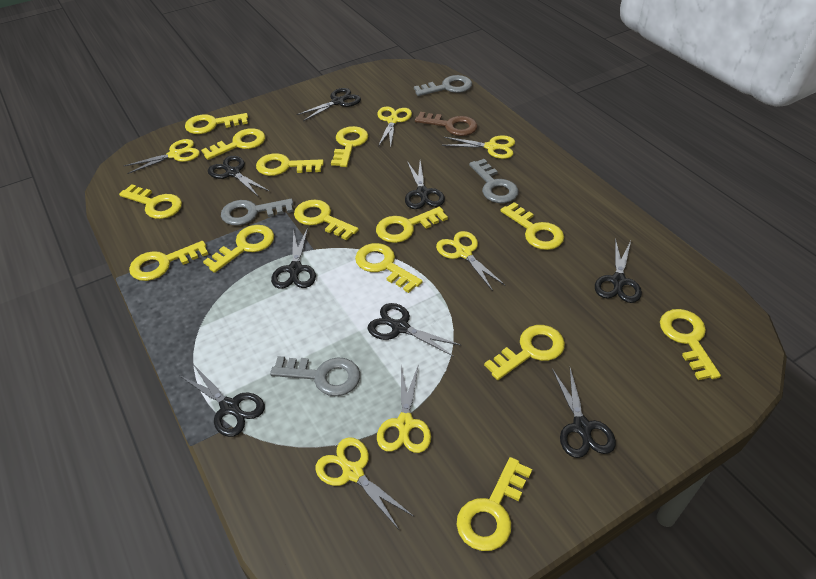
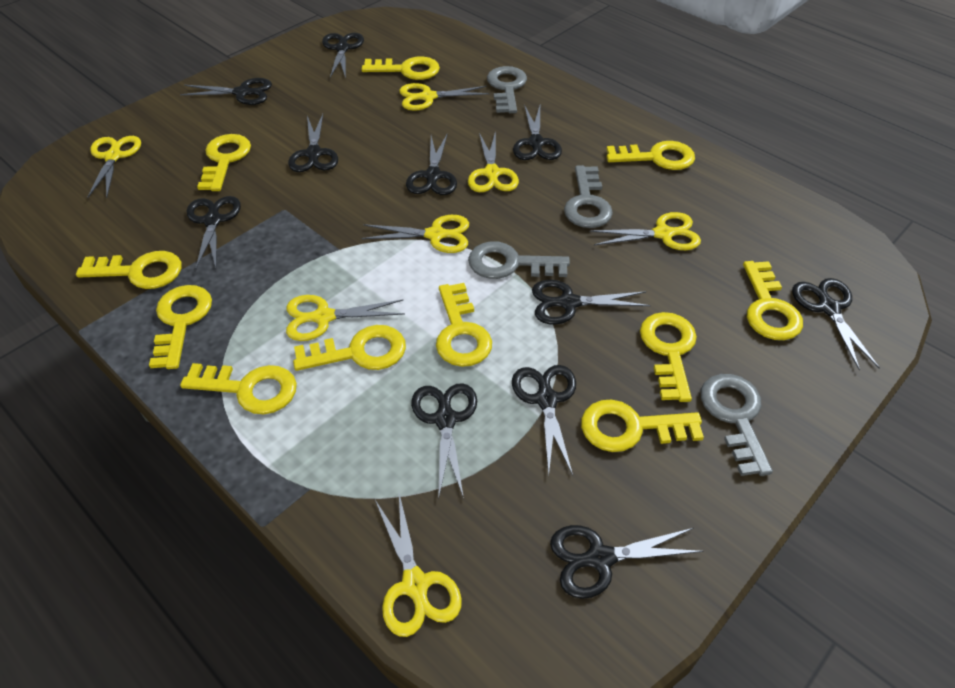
black scissors: [179,364,265,437] [208,156,269,196] [271,228,316,289] [297,88,361,121] [367,303,462,357] [405,161,445,209] [552,368,616,458] [595,238,642,303] = 8 -> [180,78,272,105] [187,196,241,271] [288,114,338,172] [322,33,364,78] [406,135,457,195] [411,383,477,500] [512,365,576,475] [513,105,562,160] [532,280,651,325] [550,525,704,599] [792,278,880,370] = 11
brown key: [415,112,478,136] = 1 -> none = 0
yellow key: [119,184,182,219] [129,241,208,281] [185,113,248,134] [201,128,265,160] [203,225,274,273] [256,153,324,176] [294,200,359,240] [331,126,368,167] [355,243,423,293] [376,207,448,243] [457,457,532,551] [484,325,565,380] [500,202,564,250] [660,309,721,380] = 14 -> [76,251,182,289] [149,285,212,369] [180,363,297,414] [197,134,251,191] [293,325,406,371] [361,56,440,80] [436,283,492,367] [581,400,704,452] [606,141,695,170] [640,312,697,402] [743,261,803,340] = 11
yellow scissors: [124,139,200,174] [315,438,413,529] [377,106,412,147] [377,366,431,453] [436,231,506,291] [442,135,515,159] = 6 -> [87,136,141,198] [286,295,405,341] [361,215,469,253] [375,493,462,637] [399,83,490,111] [468,130,519,192] [590,212,701,250] = 7

